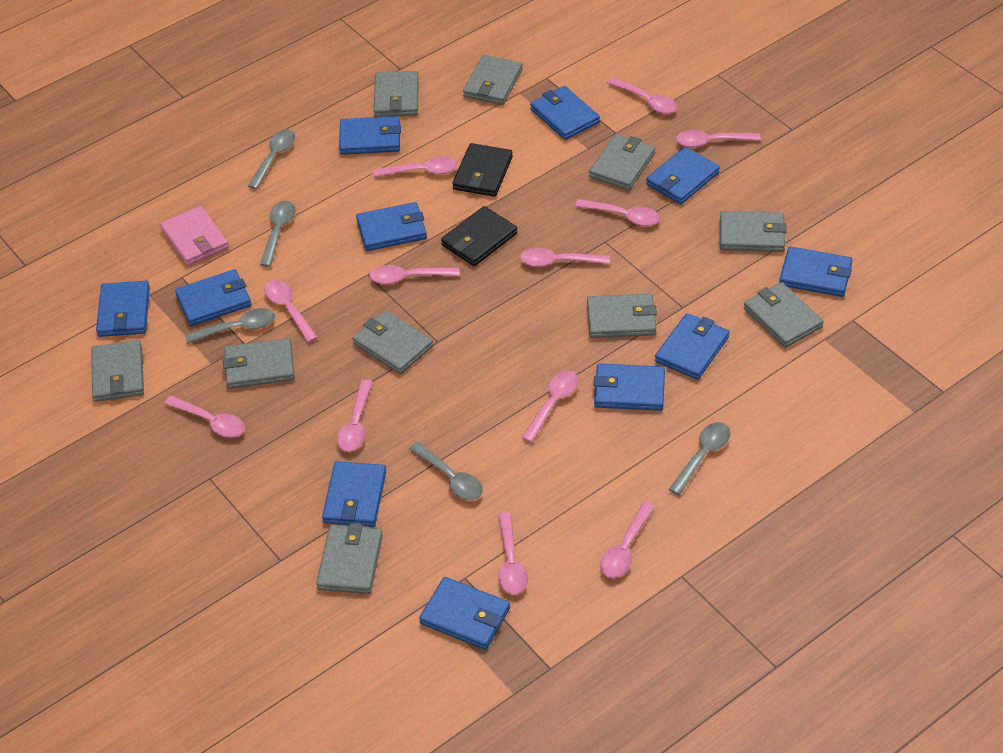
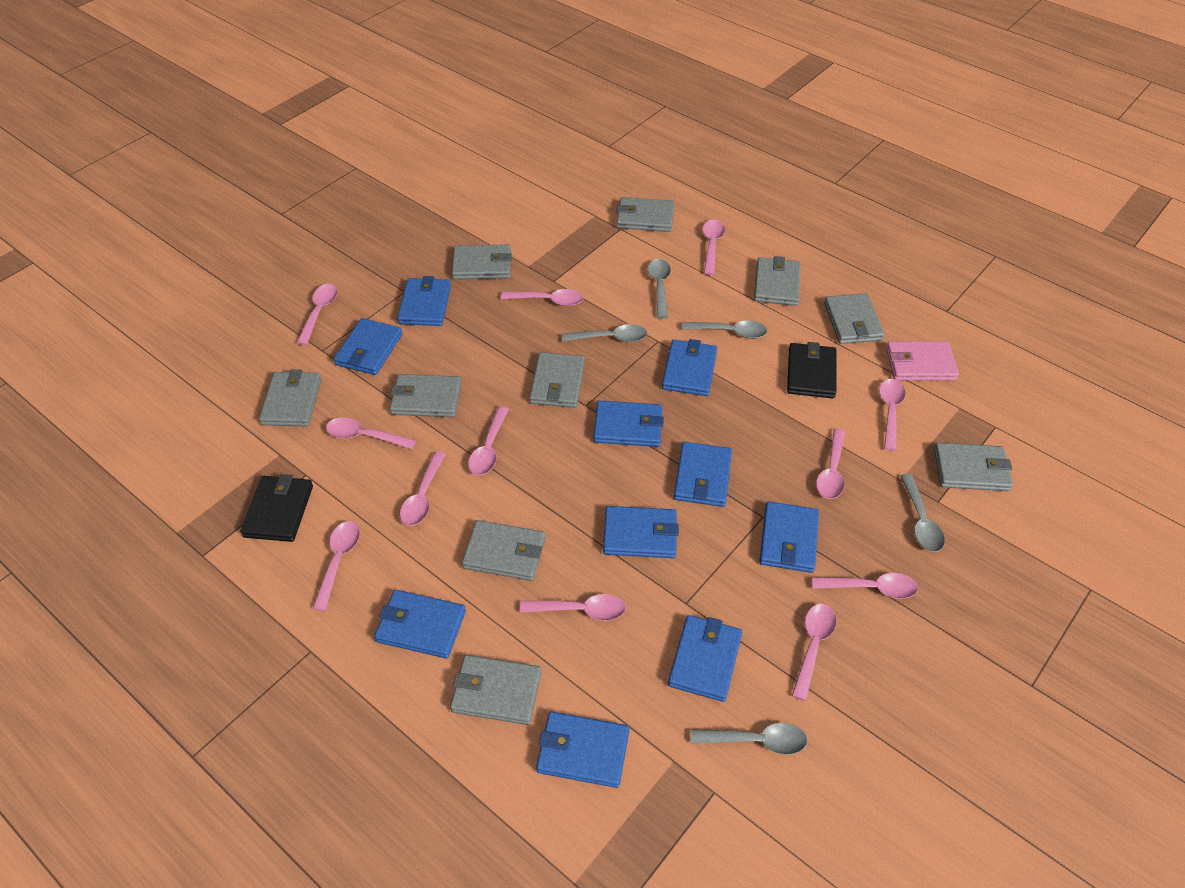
blue wallet: [96,281,150,337] [175,269,251,326] [322,461,386,527] [339,116,401,155] [356,202,427,251] [419,577,510,650] [530,86,600,140] [593,363,665,411] [646,147,720,204] [655,313,729,380] [779,246,853,297] = 11 -> [334,318,402,375] [374,590,466,658] [397,276,451,326] [536,711,629,788] [593,400,664,447] [603,506,679,558] [662,339,717,396] [668,615,742,702] [674,442,732,507] [759,501,819,573] = 10

